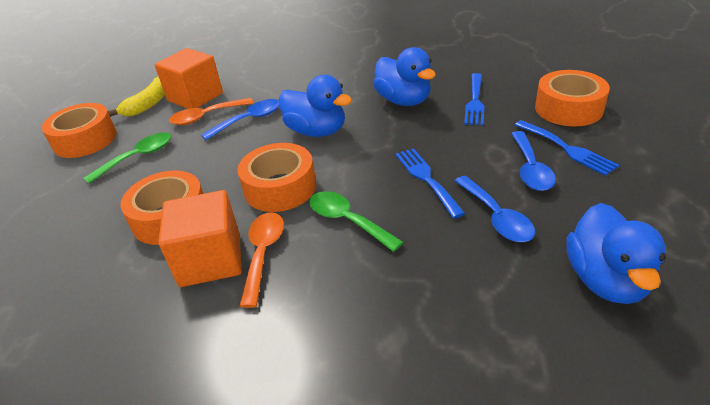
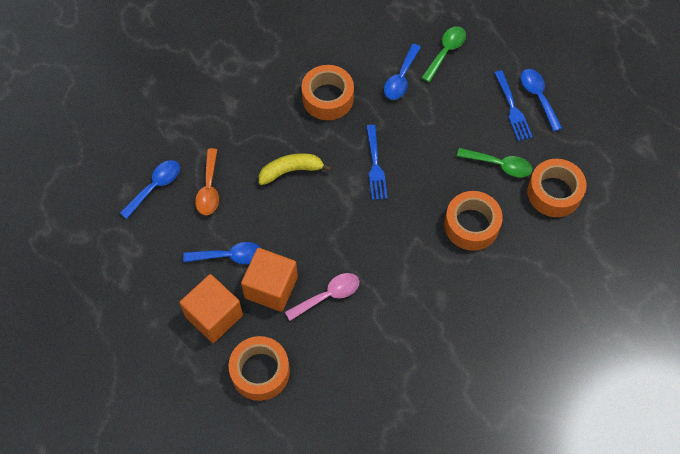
blue duck: [279,75,352,137] [373,47,436,106] [566,203,666,304] = 3 -> none = 0
blue fork: [395,148,465,219] [464,73,484,125] [515,120,619,176] = 3 -> [366,125,388,200] [494,70,533,141] = 2
blue spoon: [201,99,279,140] [455,176,535,242] [511,131,556,191] = 3 -> [120,160,180,219] [183,242,261,264] [384,44,421,100] [521,69,562,132] = 4
orange spoon: [169,98,254,125] [240,212,284,308] = 2 -> [195,148,219,215] = 1
pink spoon: none = 0 -> [285,273,359,321] = 1

